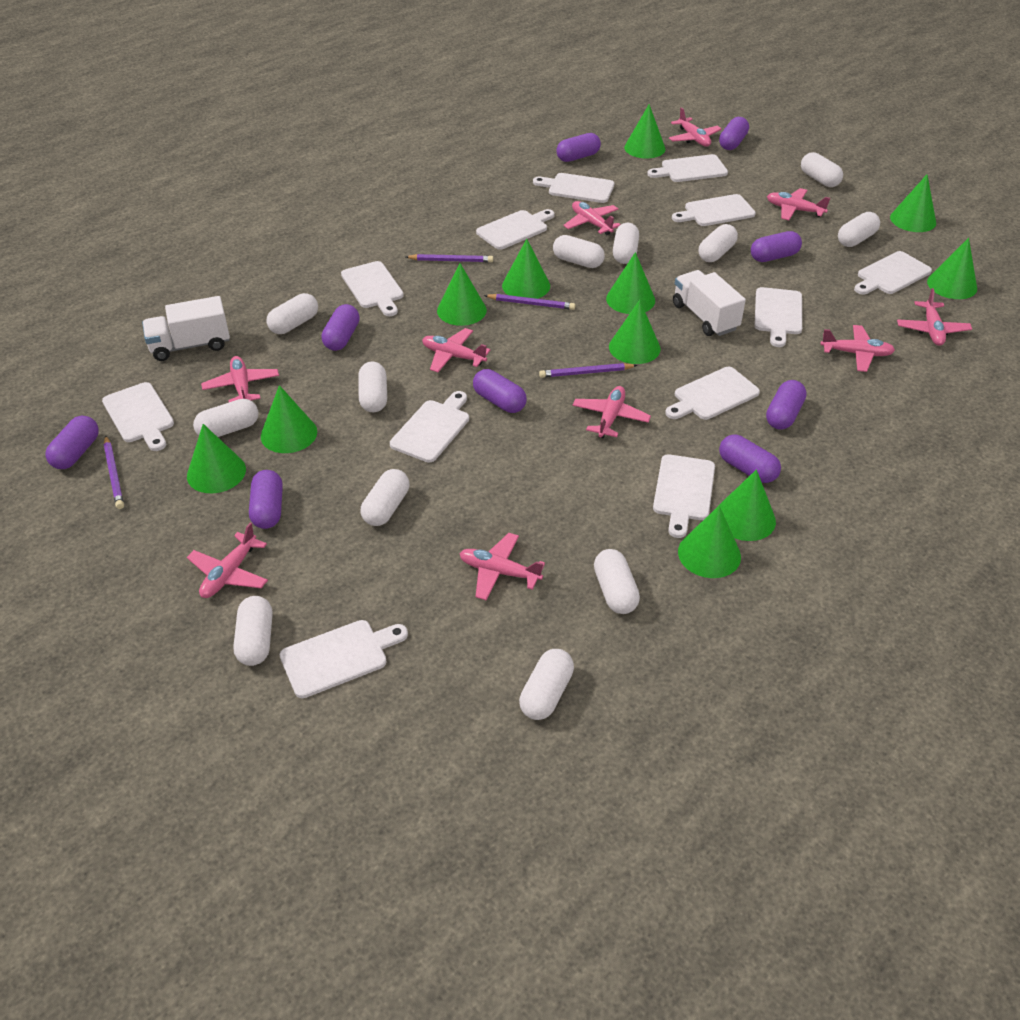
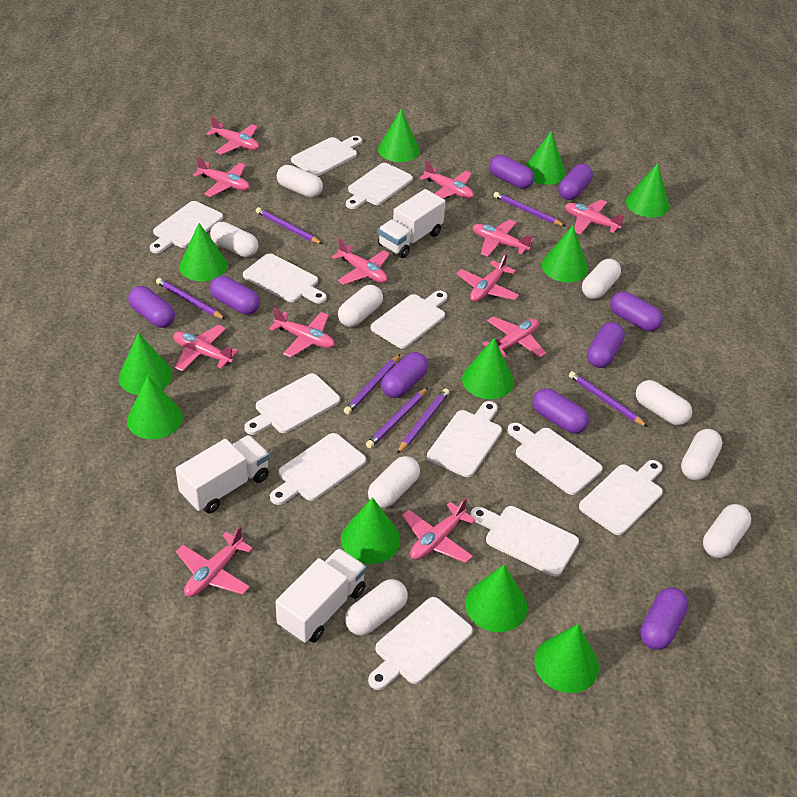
pink plane: [187,522,268,598] [201,356,279,402] [422,328,491,372] [459,533,545,600] [563,201,621,235] [573,386,651,438] [669,107,721,147] [767,188,830,220] [820,325,895,372] [897,288,972,346] = 10 -> [173,325,239,372] [176,526,253,597] [193,156,250,197] [206,116,259,155] [269,308,335,358] [331,238,390,285] [402,497,476,563] [419,160,474,199] [456,253,519,302] [473,219,533,257] [483,316,546,359] [565,199,624,235] = 12
purple pencil: [104,436,124,509] [406,254,493,262] [484,294,575,310] [539,363,638,378] = 4 -> [156,278,225,319] [256,207,322,244] [344,354,400,415] [366,387,428,448] [397,388,449,454] [494,192,565,226] [569,371,648,427] = 7
white capsule: [193,399,259,437] [233,596,272,666] [266,293,318,334] [358,362,387,412] [361,469,409,526] [519,649,574,720] [553,235,605,268] [594,549,640,614] [613,223,639,264] [699,224,738,262] [801,152,843,187] [838,212,880,247] = 12 -> [210,222,259,257] [277,165,323,198] [338,285,383,327] [345,579,408,636] [368,456,420,508] [582,259,621,299] [636,380,692,425] [681,429,723,480] [703,504,751,558] = 9
white truck: [142,296,230,361] [673,270,746,336] = 2 -> [176,435,269,513] [275,548,366,643] [378,189,445,258] = 3

